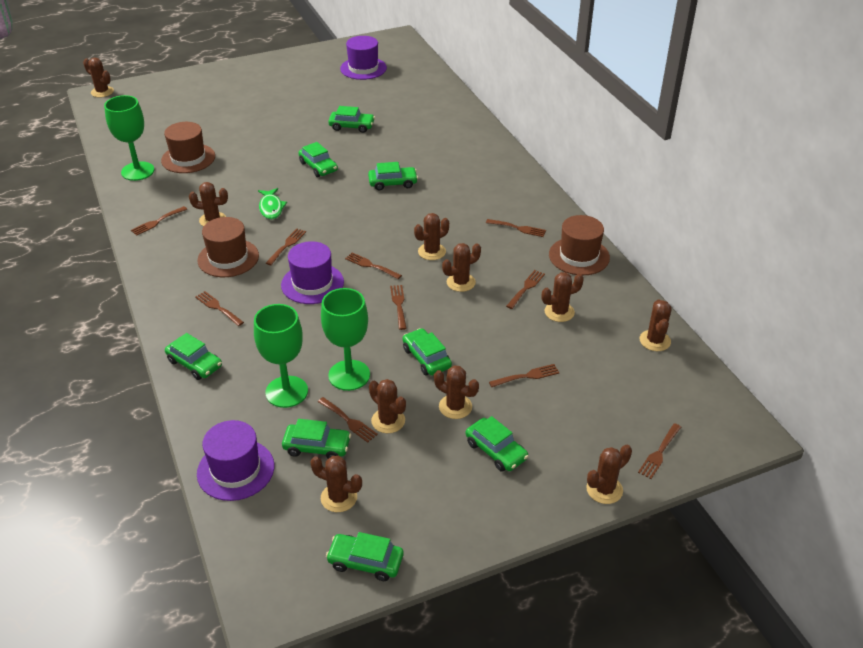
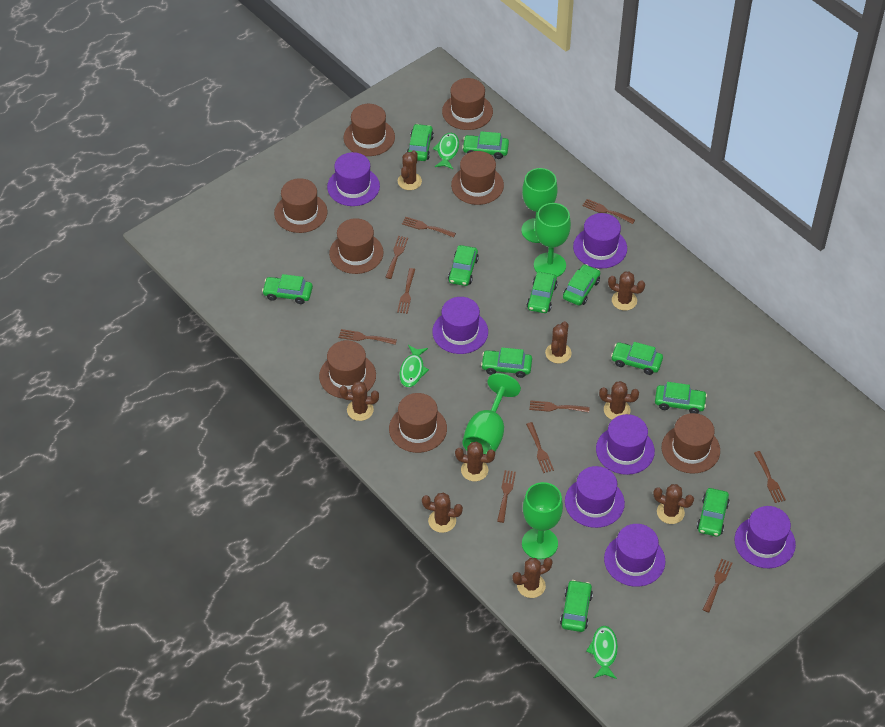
brown cactus: [83,58,114,97] [189,182,228,226] [310,456,362,512] [369,379,406,433] [414,213,449,260] [434,365,479,419] [442,243,481,292] [541,272,584,322] [586,445,632,504] [640,300,672,351] = 10 -> [339,381,379,421] [398,150,422,190] [422,493,463,533] [455,442,495,482] [513,558,553,598] [545,321,572,364] [599,381,639,420] [608,272,645,311] [653,484,694,524] = 9
brown hat: [161,122,215,173] [197,217,259,277] [549,215,610,275] = 3 -> [274,178,328,233] [319,340,376,398] [329,218,384,274] [344,104,395,156] [389,393,447,453] [442,78,493,130] [451,151,504,205] [662,413,720,474] = 8
green car: [165,333,222,380] [282,419,351,459] [299,142,338,177] [326,532,403,581] [328,106,375,133] [368,162,418,191] [403,328,452,376] [466,416,528,472] = 8 -> [262,274,313,304] [407,124,434,161] [448,245,479,286] [462,131,509,159] [481,347,532,378] [527,272,558,313] [560,580,593,632] [563,264,600,306] [611,342,663,375] [655,382,707,414] [697,488,730,537] = 11
green fish: [258,188,287,219] = 1 -> [399,345,429,387] [433,133,459,169] [586,626,618,679] = 3
green goblet: [104,95,155,181] [254,304,308,408] [321,288,370,391] = 3 -> [462,373,521,454] [521,168,557,243] [522,482,563,559] [534,203,571,277] = 4
purple hat: [197,420,274,501] [281,241,344,304] [340,36,387,80] = 3 -> [327,152,380,206] [432,297,488,354] [565,466,625,528] [573,213,627,268] [596,414,655,475] [604,524,665,587] [735,506,796,568] = 7

